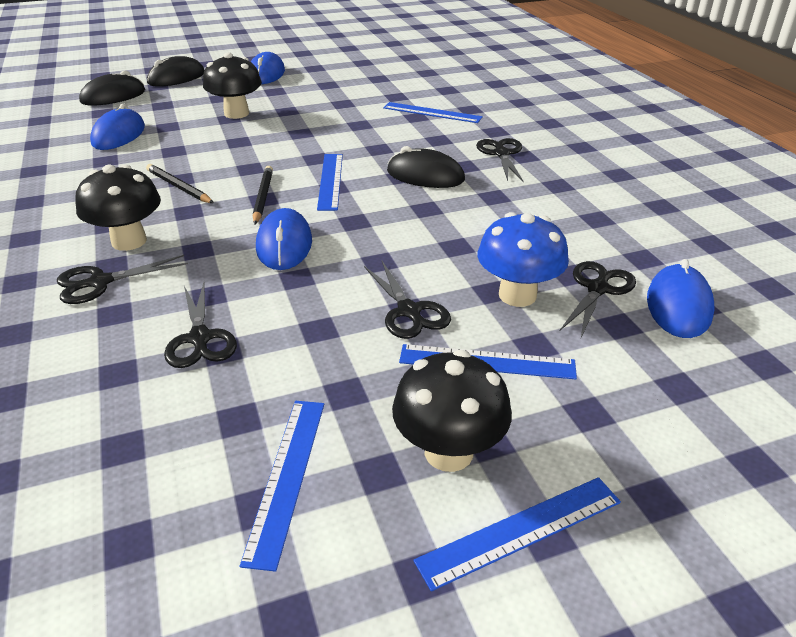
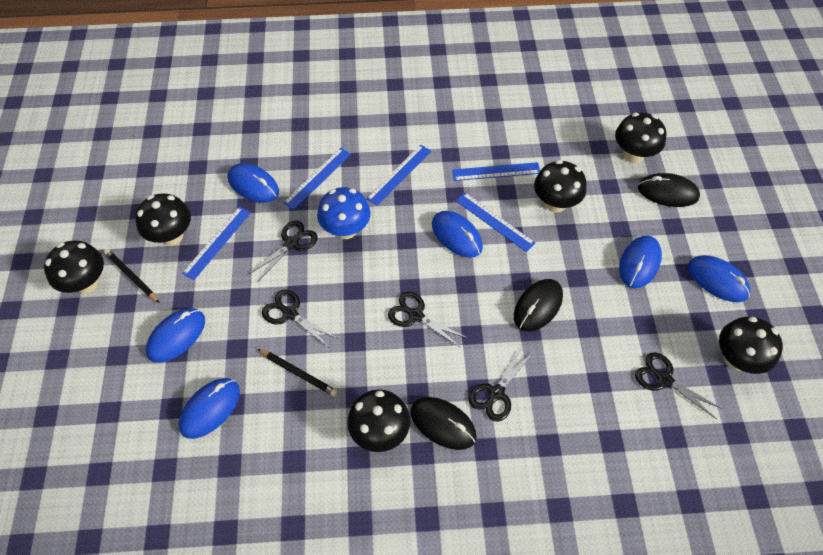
black mushroom: [75,165,161,251] [203,52,262,119] [392,350,512,472] = 3 -> [44,241,104,294] [135,193,191,246] [347,389,410,452] [534,160,586,213] [615,113,666,163] [719,316,783,374] = 6
blue mouse: [90,104,145,150] [251,52,285,84] [256,208,312,270] [647,259,715,338] = 4 -> [146,308,205,363] [179,378,240,439] [227,163,279,203] [432,211,483,258] [619,235,662,288] [688,255,751,302] = 6

